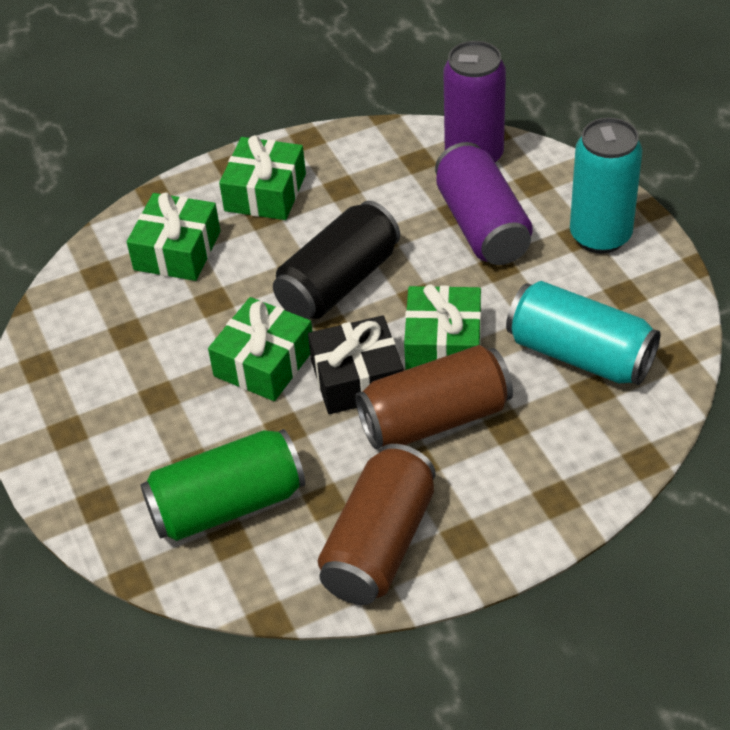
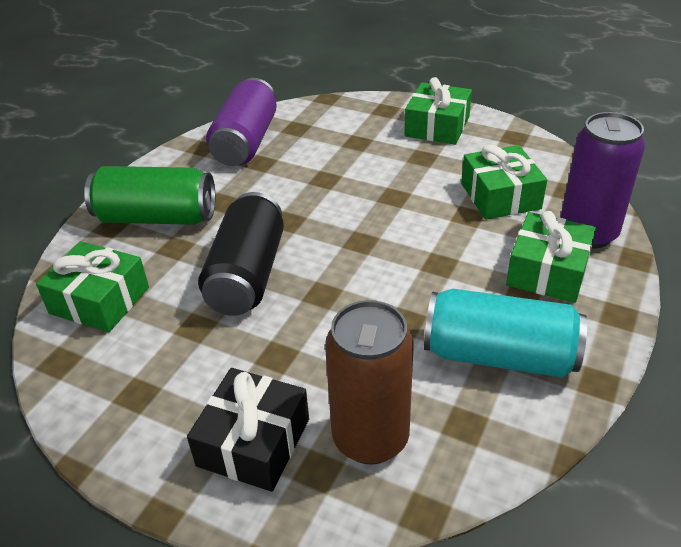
brown can: [318,444,436,605] [355,345,513,449] = 2 -> [325,300,414,465] = 1
turquoise can: [506,281,660,385] [570,118,642,254] = 2 -> [424,289,587,378] = 1

